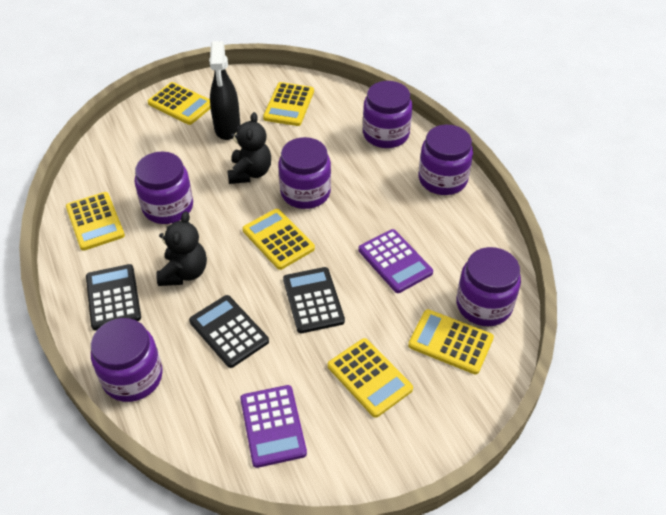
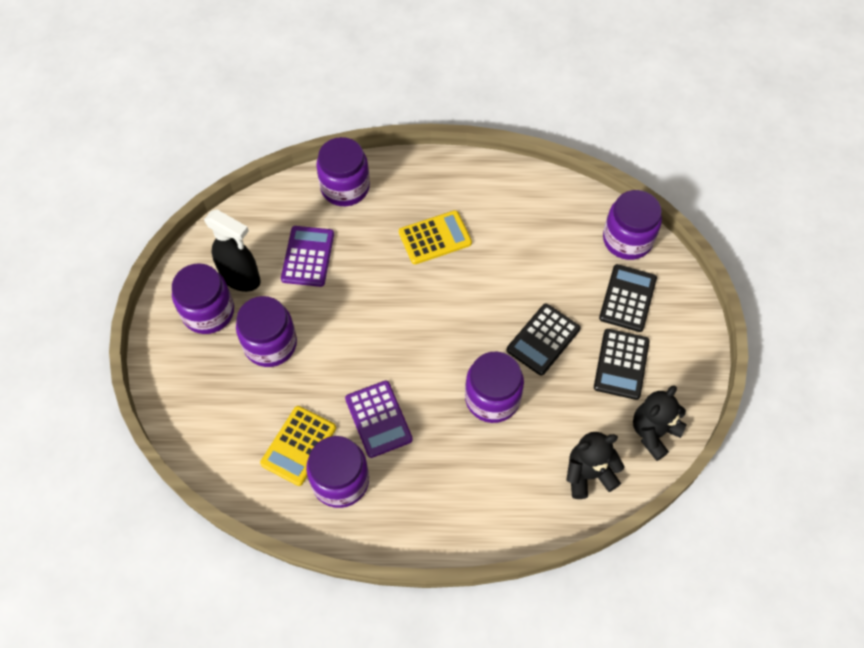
yellow calculator: [66,192,125,251] [148,82,211,125] [242,209,315,270] [263,82,314,126] [328,338,413,418] [408,309,494,374] = 6 -> [260,406,336,486] [399,210,472,264] = 2

